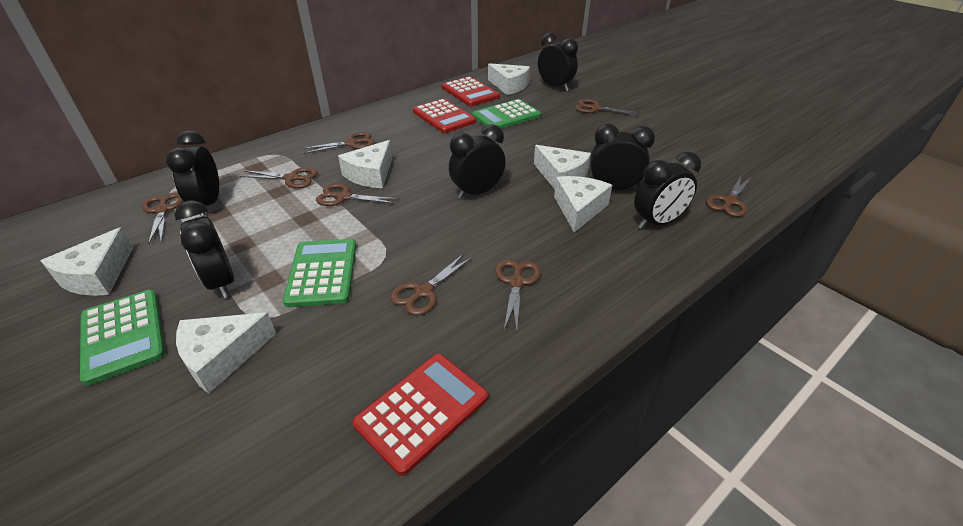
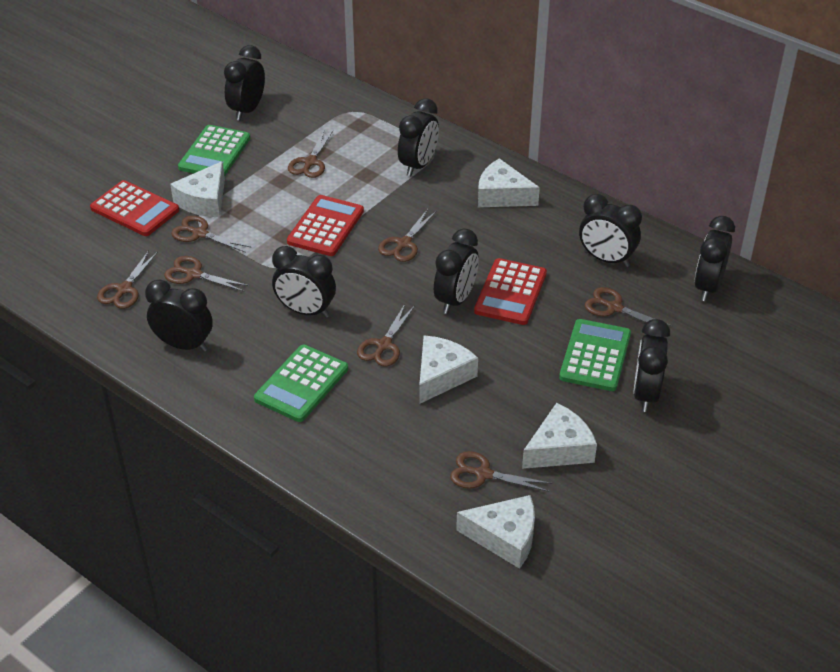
black clock: [166,130,219,216] [174,200,234,298] [449,124,506,199] [538,33,578,91] [590,124,655,191] [634,152,701,229] = 6 -> [145,280,213,352] [224,45,265,121] [272,246,336,318] [398,98,439,176] [434,228,479,314] [579,194,642,267] [633,319,670,412] [694,216,735,301] = 8
white cheese: [41,227,133,296] [176,312,276,394] [338,140,392,188] [488,63,530,95] [534,145,591,189] [554,176,612,232] = 6 -> [170,161,225,217] [419,336,478,404] [456,495,535,569] [478,158,540,207] [522,403,597,469] = 5

